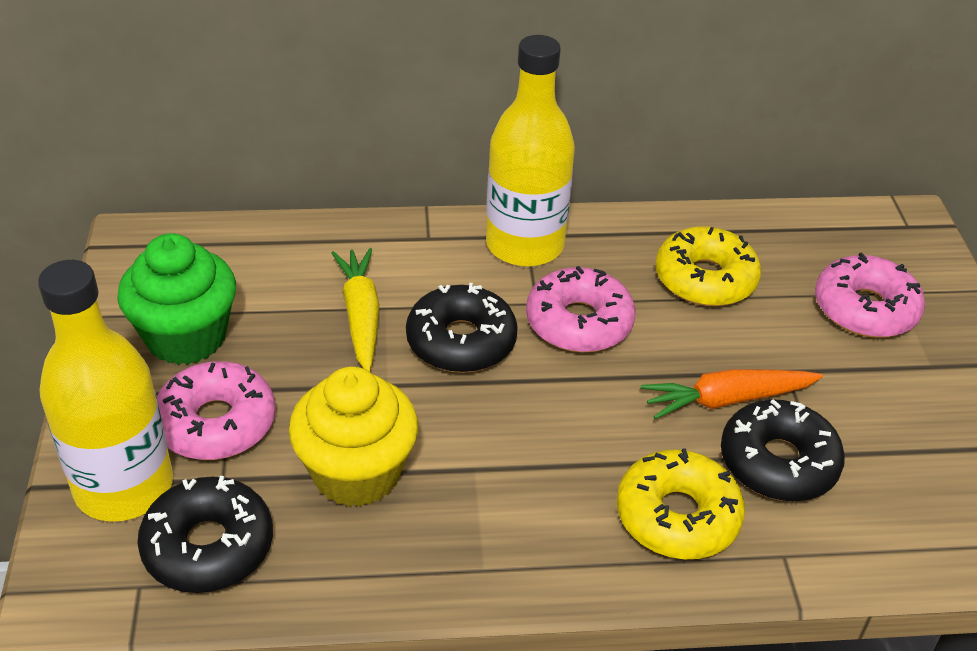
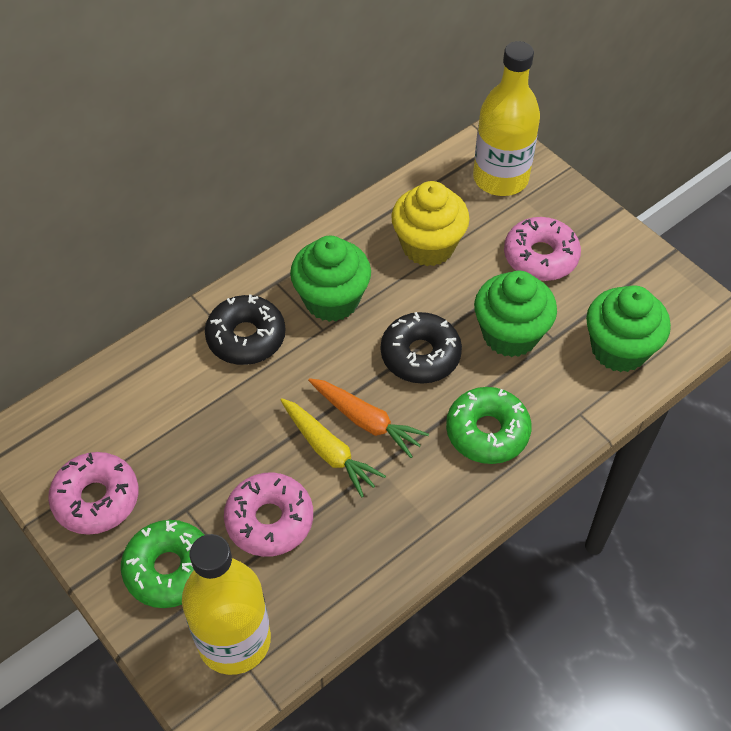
black donut: [137,476,273,593] [406,283,518,373] [721,399,845,501] = 3 -> [205,294,285,365] [381,312,462,384] = 2
green cupcake: [117,233,236,365] = 1 -> [290,236,371,322] [474,271,557,357] [586,285,671,372] = 3
green donut: none = 0 -> [121,520,204,608] [446,387,532,464] = 2
yellow donut: [617,448,745,559] [655,226,761,306] = 2 -> none = 0

